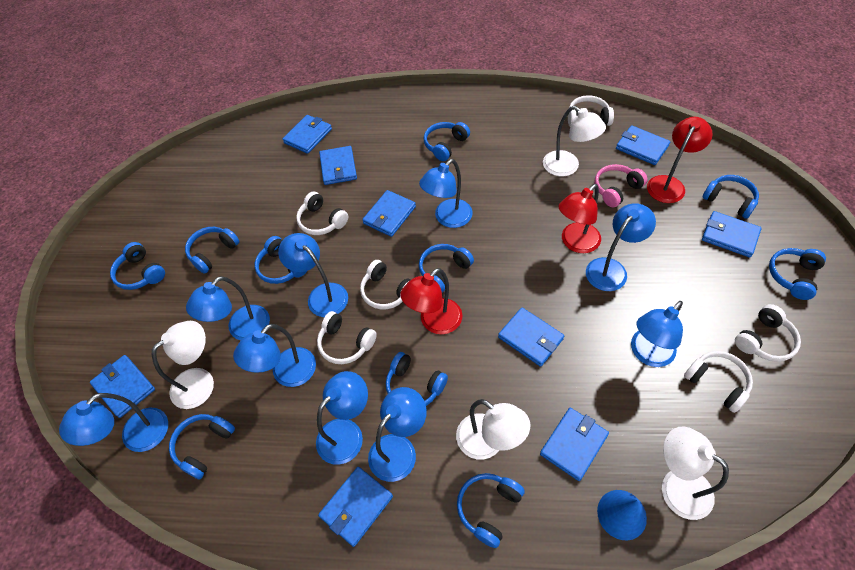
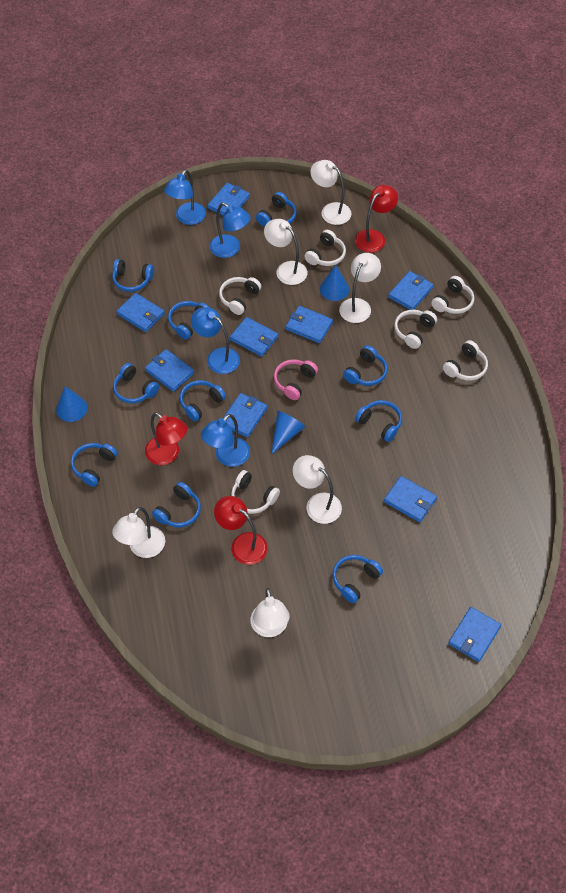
blue cone: [597,490,647,540] = 1 -> [56,386,88,422] [271,411,305,454] [320,265,349,301] = 3
blue lamp: [59,393,168,452] [186,276,270,340] [233,324,316,387] [278,233,348,317] [316,371,368,465] [368,387,427,482] [419,159,473,228] [586,203,656,291] [631,301,683,367] = 9 -> [164,170,206,225] [191,307,240,374] [201,414,250,467] [210,203,251,258] = 4
white lamp: [152,321,214,409] [456,399,530,460] [543,106,606,176] [662,427,729,520] = 4 -> [112,507,165,558] [251,588,290,637] [264,219,308,285] [293,455,342,524] [310,160,351,225] [339,253,381,323] = 6

